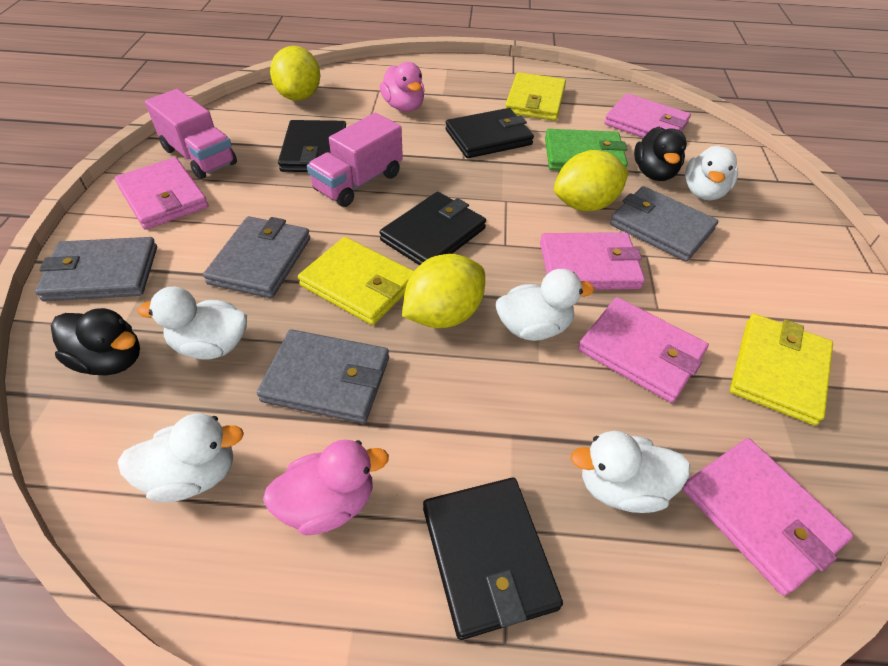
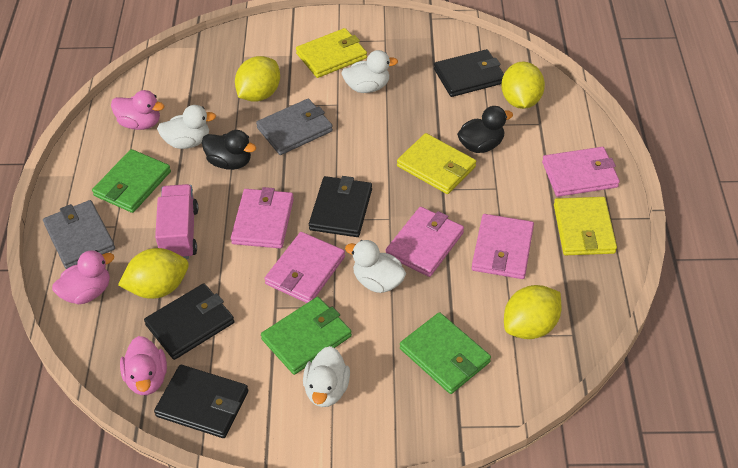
green wallet: [545,129,628,171] = 1 -> [92,149,171,213] [261,297,352,375] [400,312,491,394] = 3
grey wallet: [35,237,157,302] [203,216,310,298] [257,329,389,424] [610,186,718,262] = 4 -> [43,200,115,269] [256,99,333,155] = 2
pink duck: [263,440,389,535] [380,62,425,112] = 2 -> [52,250,114,304] [111,90,164,130] [120,336,167,395] = 3
pink truck: [145,89,237,179] [307,113,403,207] = 2 -> [155,184,198,259] = 1
white duck: [118,413,244,502] [138,287,247,360] [496,269,594,341] [570,431,690,513] [685,145,738,201] = 5 -> [157,105,216,149] [303,346,350,407] [341,50,398,93] [345,240,406,293] = 4
yellow lemon: [270,46,320,101] [402,254,485,328] [554,150,629,211] = 3 -> [118,248,189,299] [235,56,280,101] [501,62,545,109] [504,285,562,339] = 4

